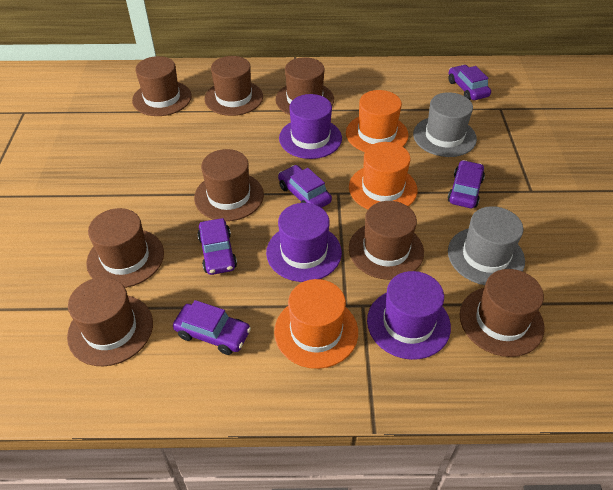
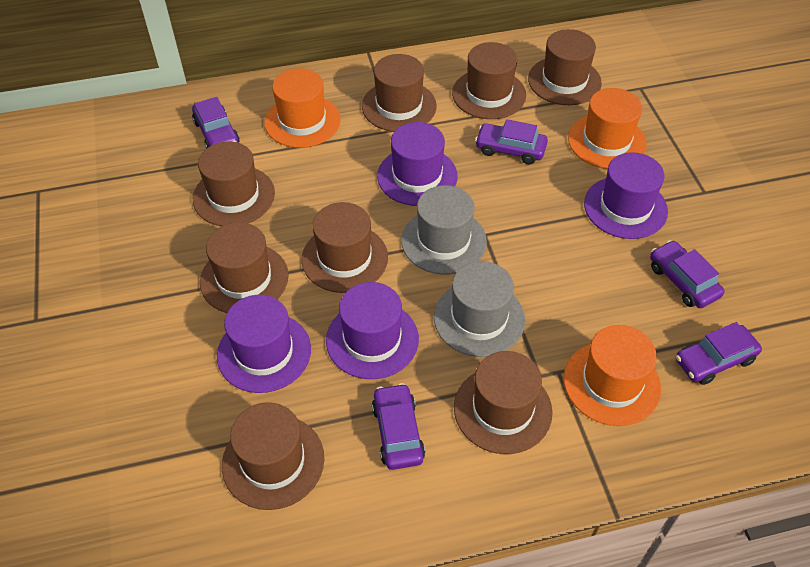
purple hat: [266,203,342,282] [279,94,342,159] [367,271,451,360] = 3 -> [217,295,311,393] [326,282,419,379] [377,122,457,206] [584,152,668,239] = 4

